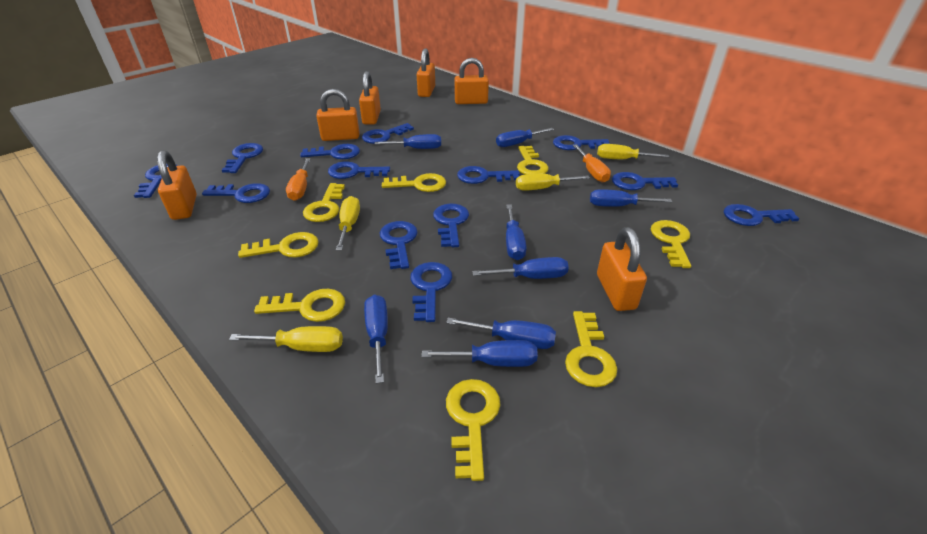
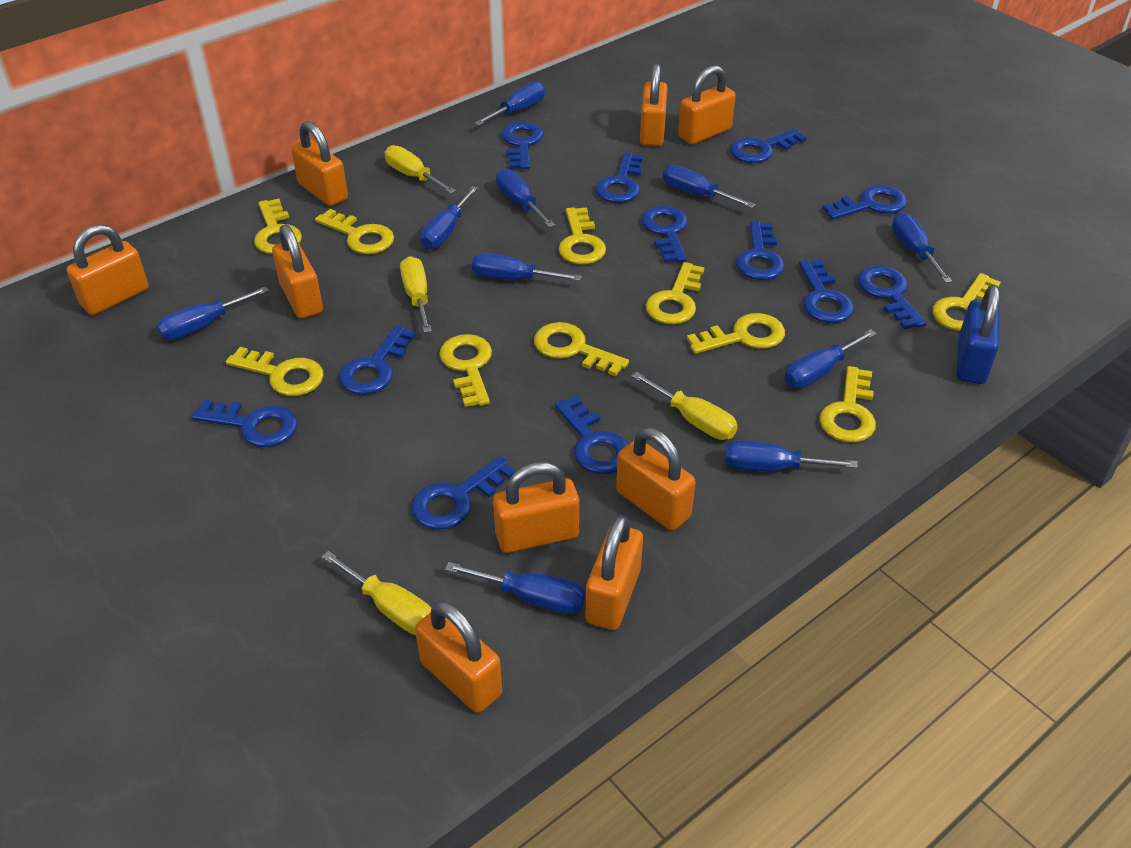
blue key: [134,164,177,198] [202,183,270,203] [222,143,263,173] [300,144,360,159] [328,161,390,179] [362,123,414,144] [380,221,418,269] [410,262,452,322] [433,204,469,247] [457,166,520,184] [553,135,610,150] [612,172,678,190] [724,204,799,226] = 13 -> [191,399,298,447] [339,325,416,395] [411,456,516,530] [501,122,543,169] [555,396,628,474] [595,152,643,203] [641,206,688,263] [730,128,807,163] [736,221,785,280] [799,260,854,323] [822,185,907,220] [858,266,926,330] = 12
blue padlock: none = 0 -> [957,285,1000,384] = 1
blue screwdriver: [364,294,388,384] [375,134,441,149] [422,340,538,367] [446,318,556,349] [472,257,569,279] [496,128,554,147] [506,205,527,260] [590,189,672,207] = 8 -> [157,286,269,340] [420,186,478,249] [445,562,585,614] [472,253,582,281] [475,82,545,126] [496,169,555,228] [663,165,755,208] [725,440,858,471] [784,329,877,388] [892,212,952,283] = 10
orange padlock: [157,150,197,220] [316,89,359,141] [359,71,381,124] [416,48,435,97] [454,58,489,104] [597,227,647,311] = 6 -> [66,224,149,315] [272,225,323,319] [291,121,348,206] [415,601,502,713] [493,462,579,553] [585,515,643,630] [616,427,696,530] [640,63,668,146] [678,65,736,144] = 9
orange screwdriver: [286,158,311,201] [573,144,611,182] = 2 -> none = 0
yellow key: [238,232,319,258] [254,289,345,322] [303,183,345,222] [382,173,446,192] [446,379,501,481] [517,146,549,175] [565,311,617,387] [651,220,691,268] = 8 -> [226,347,324,396] [254,199,302,254] [315,209,394,254] [439,334,492,407] [534,322,629,377] [559,207,606,264] [646,262,705,324] [687,313,785,354] [819,366,876,443] [932,273,1001,331] = 10

